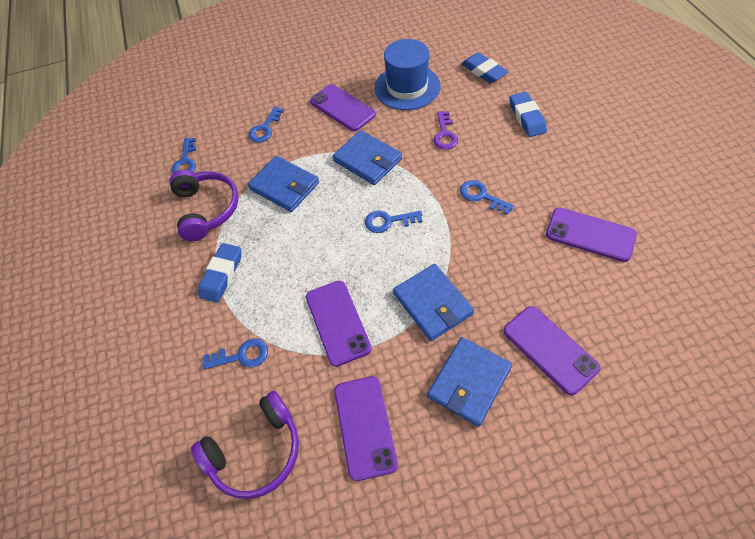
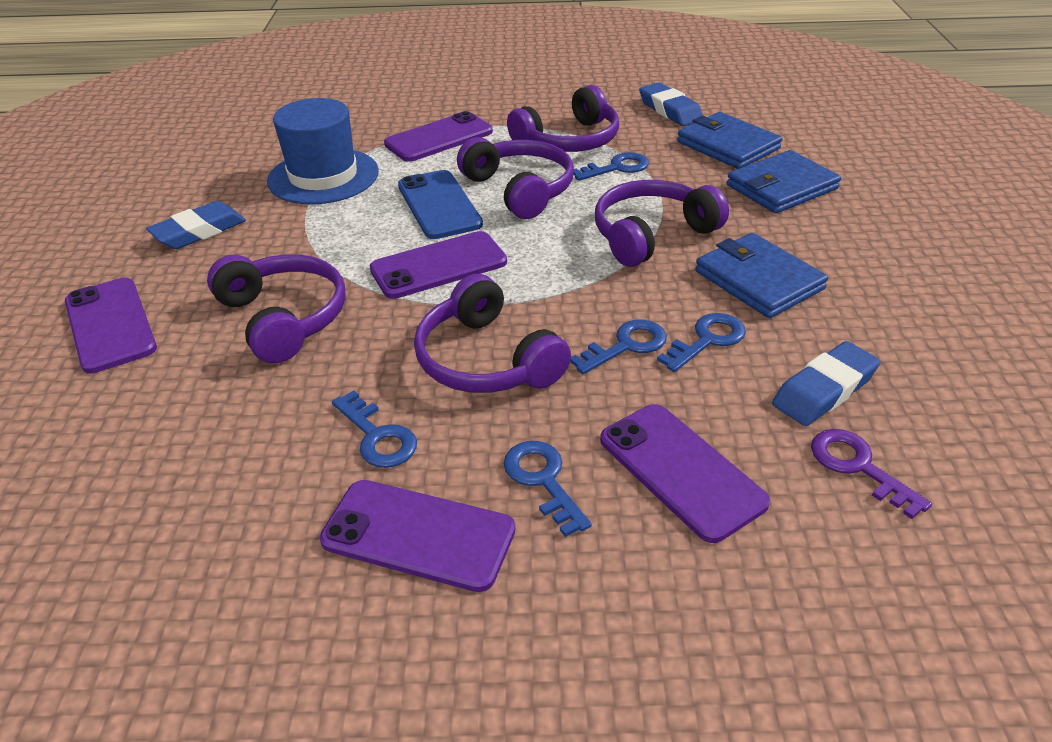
blue phone: none = 0 -> [398,170,483,239] = 1
blue wallet: [248,156,319,212] [332,130,402,185] [393,264,474,341] [427,337,512,427] = 4 -> [677,112,782,169] [695,233,828,318] [727,150,841,214] = 3
purple headphones: [170,170,239,241] [191,391,299,499] = 2 -> [207,254,346,363] [414,274,571,393] [457,137,574,219] [507,85,619,152] [595,180,729,267] = 5

